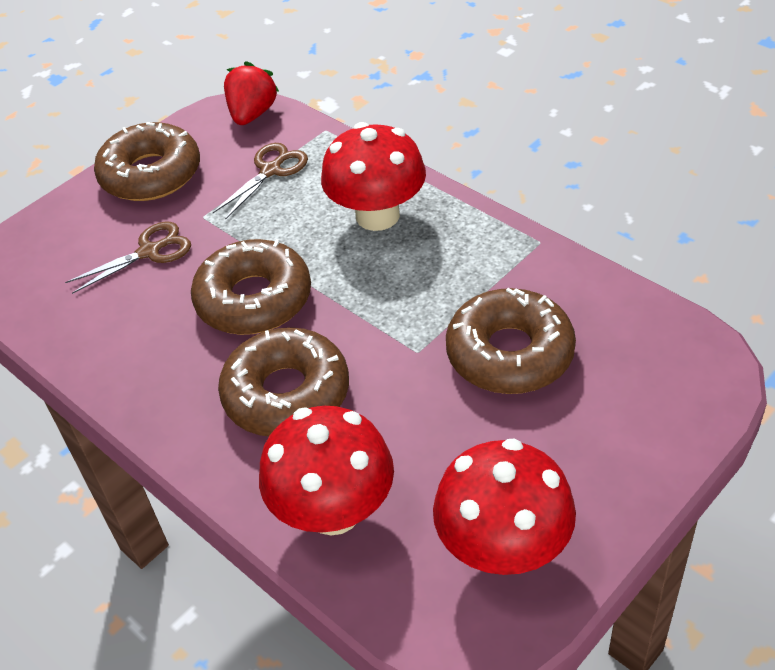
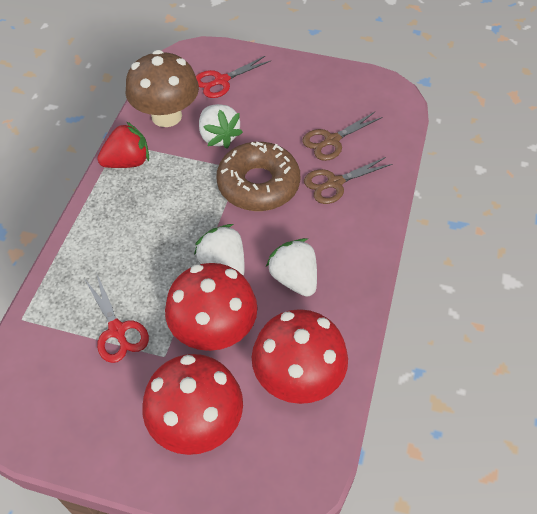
brown donut: [94,122,200,201] [191,239,311,335] [218,327,349,436] [446,288,576,394] = 4 -> [216,142,300,211] = 1
brown mushroom: none = 0 -> [126,50,199,127] = 1
red scissors: none = 0 -> [85,272,149,363] [196,55,270,98] = 2
white strawberry: none = 0 -> [194,224,245,276] [199,104,243,149] [266,238,317,297] = 3

